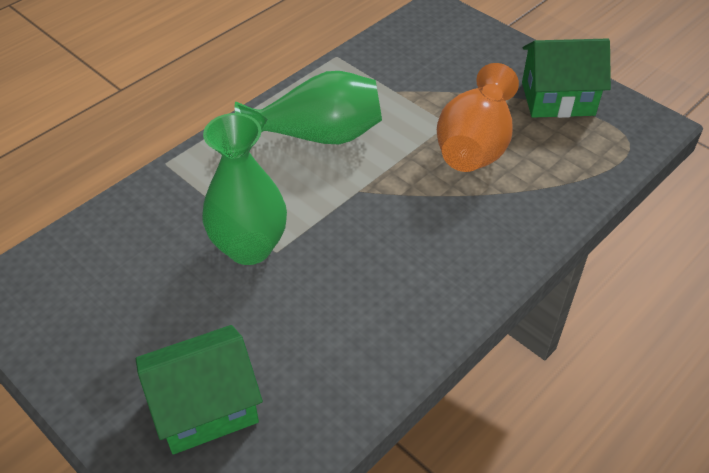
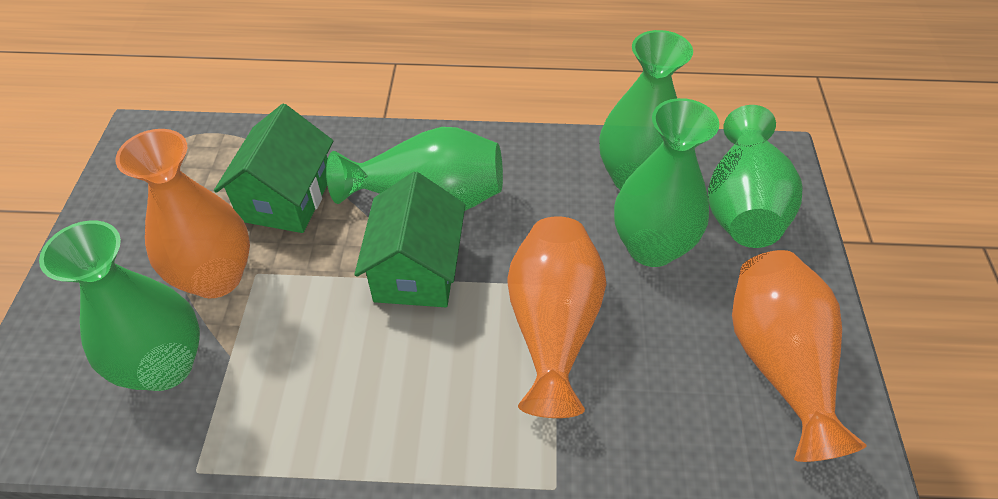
green vase: [202,113,287,265] [235,71,382,144] = 2 -> [39,221,200,391] [326,127,503,211] [599,30,693,190] [614,98,719,267] [708,105,803,248] = 5
orange vase: [437,63,519,172] = 1 -> [116,129,250,298] [508,216,606,418] [732,250,867,462] = 3

